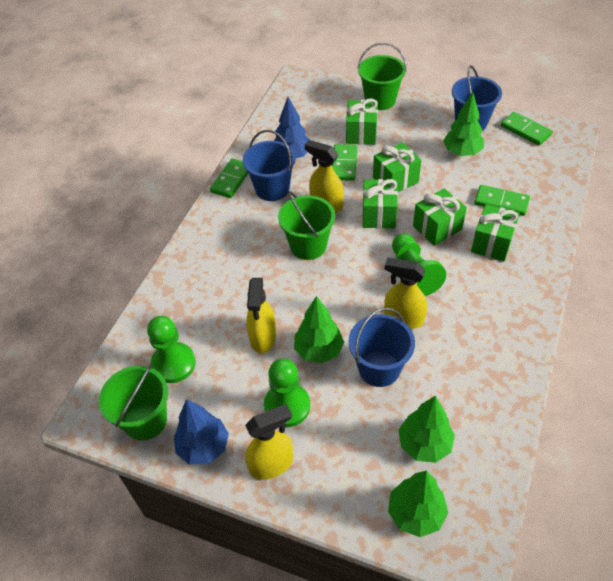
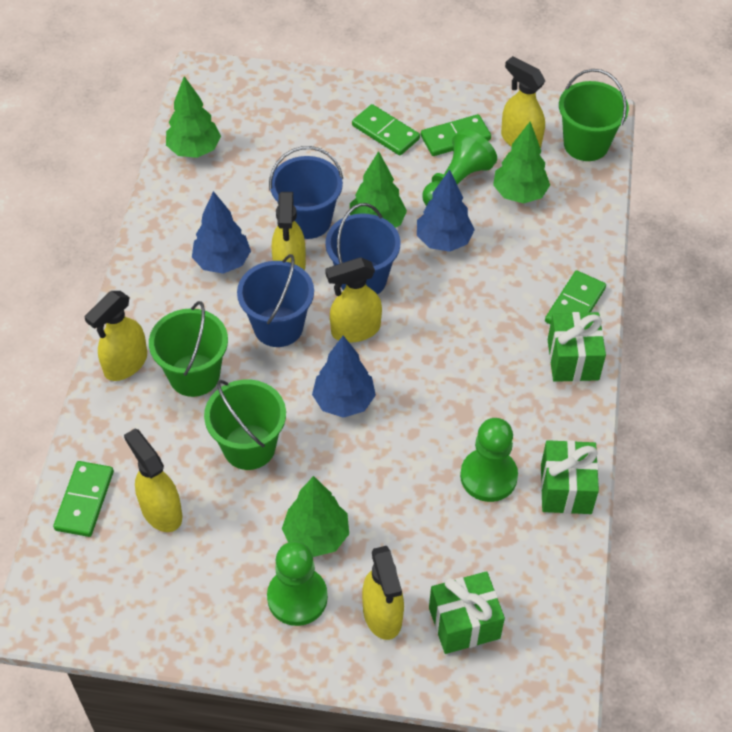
blue tree: [174,399,229,465] [274,97,310,158] = 2 -> [192,191,251,274] [312,336,376,418] [417,169,475,252] = 3
green gift: [346,99,378,145] [362,179,398,229] [373,143,421,192] [413,188,467,246] [471,204,520,261] = 5 -> [429,571,505,654] [541,440,599,514] [548,312,606,382] = 3
yellow spray bottle: [245,404,293,480] [246,278,276,354] [305,140,344,213] [384,258,428,329] = 4 -> [85,291,147,381] [124,428,182,532] [272,192,306,270] [325,257,382,343] [362,546,404,640] [501,56,545,149] = 6

